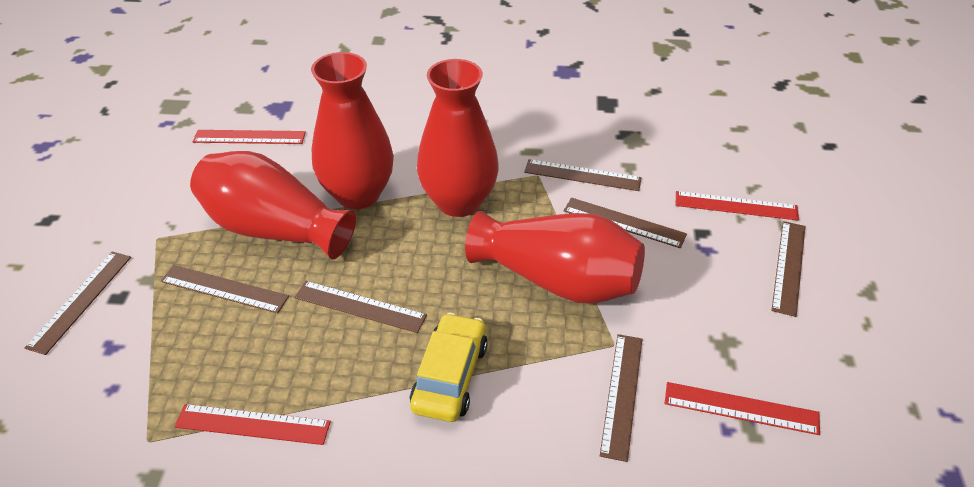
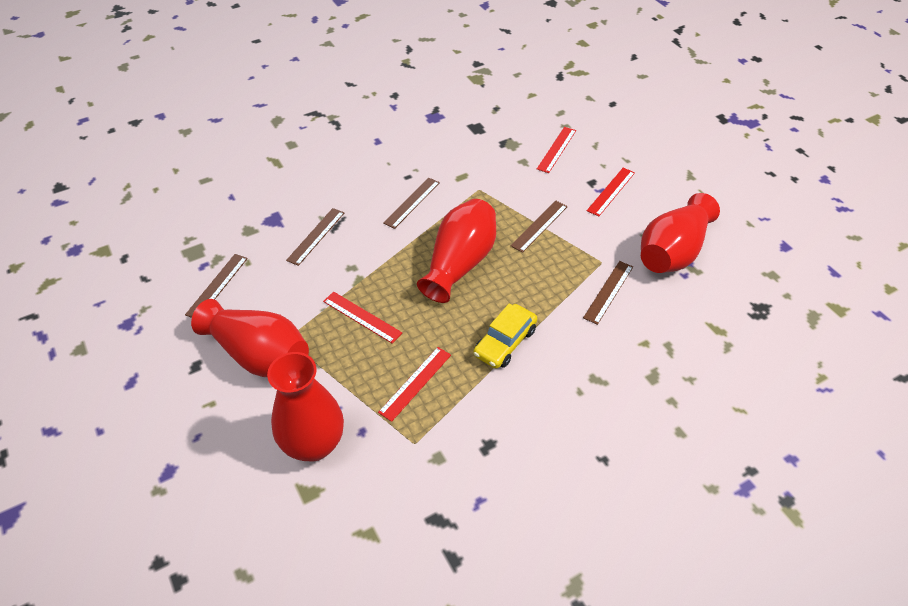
brown ruler: [25,252,131,355] [161,265,289,313] [294,281,427,333] [524,159,642,191] [564,198,687,248] [600,334,642,462] [771,221,805,317] = 7 -> [185,254,248,318] [286,208,344,266] [383,177,440,229] [511,201,568,253] [583,261,633,325] = 5

